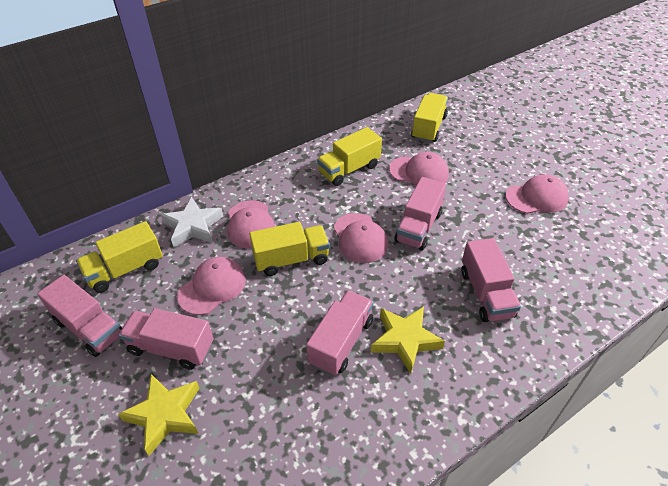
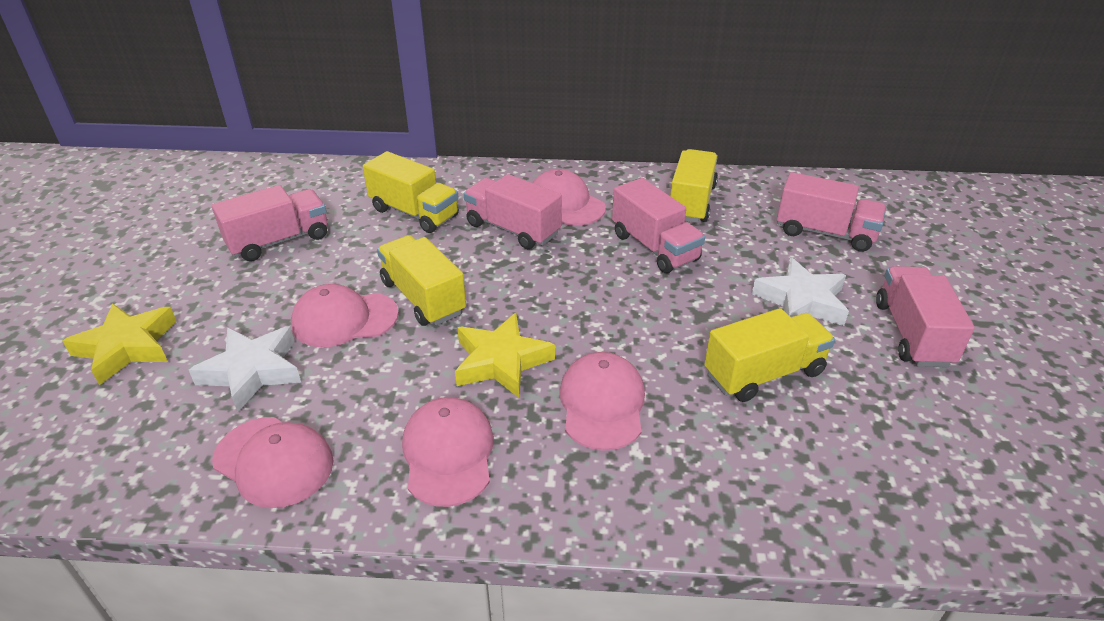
white star: [161,197,223,247] = 1 -> [189,326,301,412] [752,257,849,326] = 2

